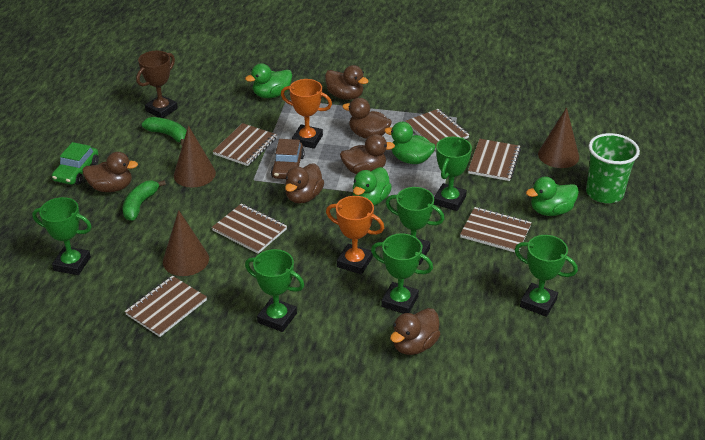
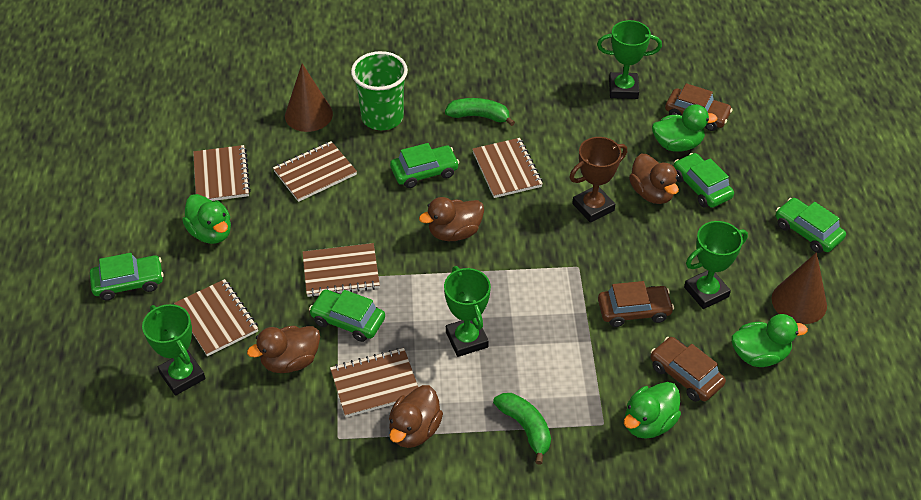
brown car: [271,139,305,179] = 1 -> [598,281,674,327] [650,337,726,402] [665,83,733,131] = 3
brown cone: [163,210,209,276] [174,126,216,188] [538,107,579,168] = 3 -> [285,63,333,132] [772,252,827,324] = 2
brown duck: [82,152,138,192] [285,163,324,204] [325,65,369,100] [340,134,395,174] [342,98,392,139] [390,308,440,355] = 6 -> [247,326,320,373] [389,385,443,448] [419,197,484,241] [629,154,679,204] = 4
green car: [52,142,99,185] = 1 -> [90,253,164,301] [309,289,385,342] [390,143,459,188] [674,153,734,208] [776,198,846,253] = 5
green trophy: [32,197,92,275] [245,249,304,332] [371,233,433,314] [386,187,445,265] [434,136,472,211] [515,235,578,317] = 6 -> [142,304,206,396] [444,266,491,357] [597,20,662,99] [684,221,748,309] = 4
orange trophy: [281,79,332,149] [326,196,384,275] = 2 -> none = 0

